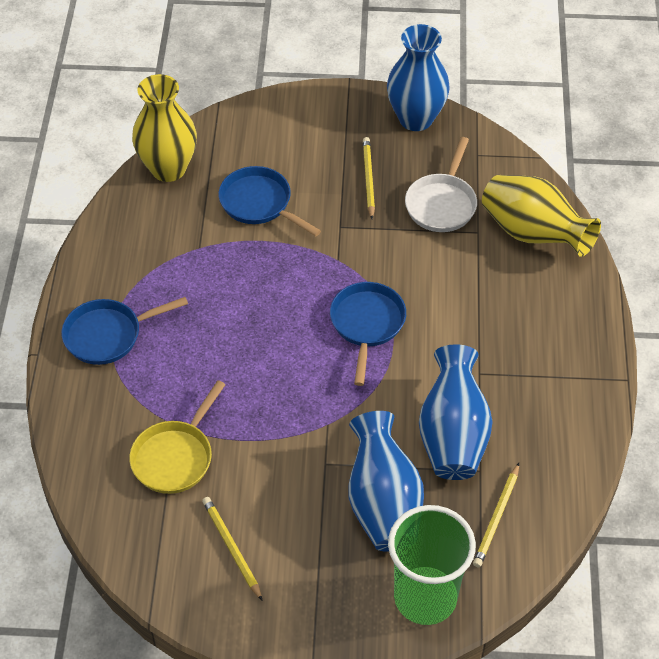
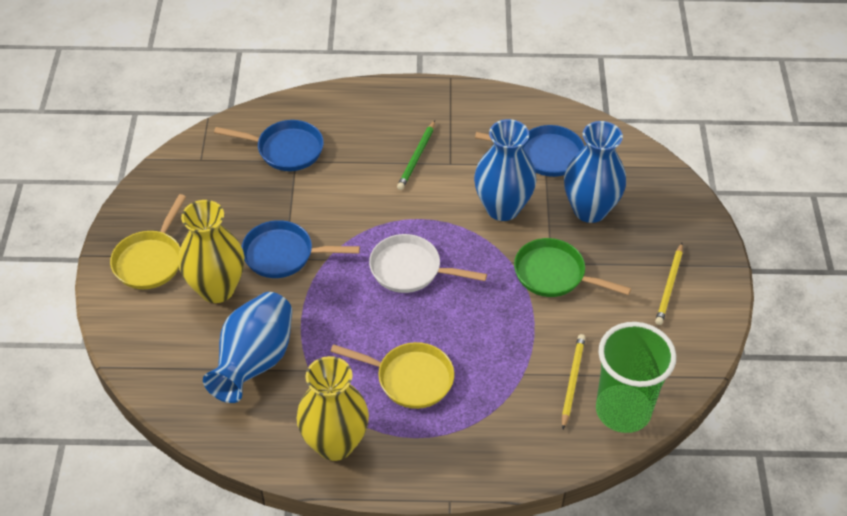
green pan: none = 0 -> [514,238,631,297] = 1
green pencil: none = 0 -> [397,120,435,190] = 1
yellow pan: [129,380,225,494] = 1 -> [110,194,186,289] [330,342,454,409] = 2
yellow pencil: [202,497,262,600] [363,137,375,219] [473,463,519,568] = 3 -> [562,334,585,429] [655,243,683,325] = 2

